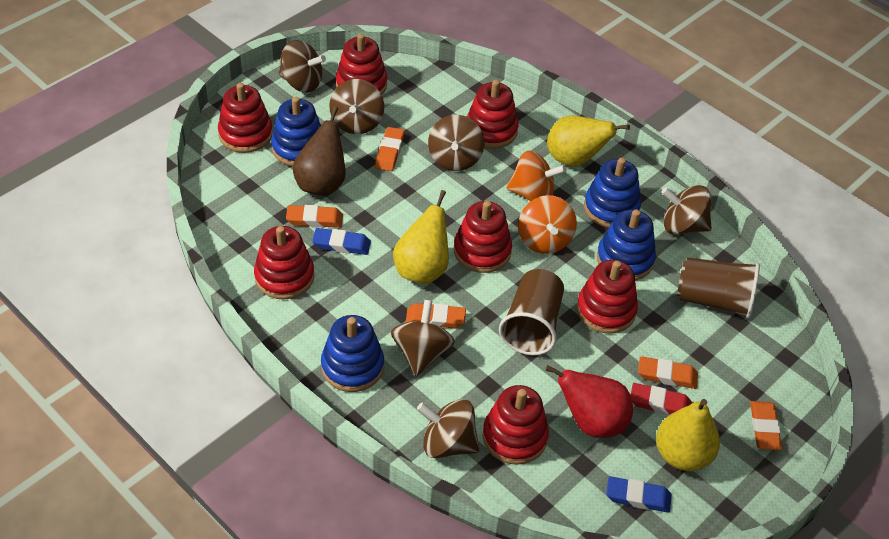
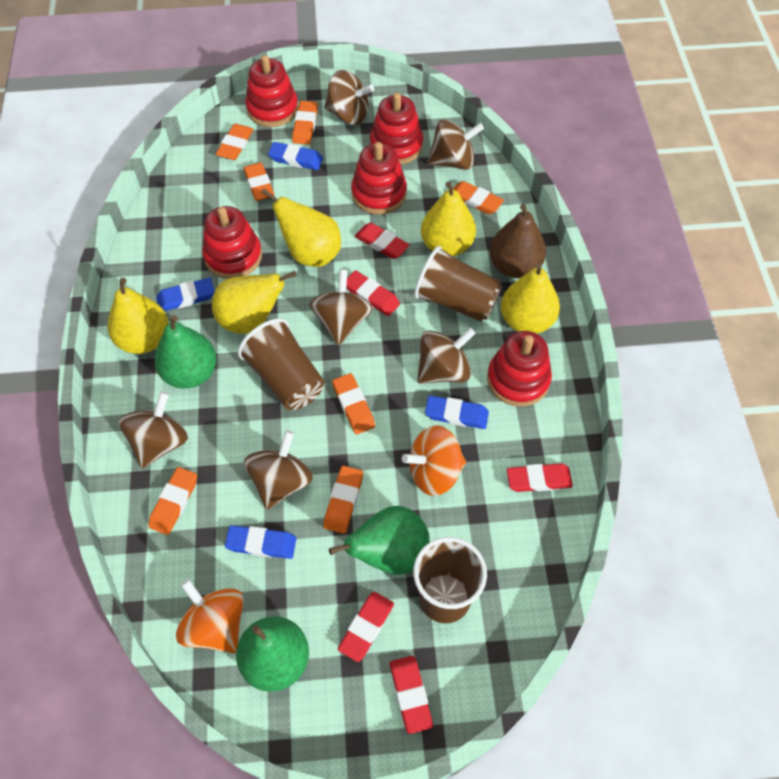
blue eraser: [312,228,371,255] [606,476,671,513] = 2 -> [156,278,215,311] [225,525,296,559] [268,142,323,170] [425,395,489,429] = 4
blue stacking toy: [271,97,321,166] [321,315,384,392] [584,158,641,228] [597,209,656,280] = 4 -> none = 0
brown cup: [499,269,564,355] [677,257,760,319] = 2 -> [238,318,324,410] [413,537,487,623] [414,246,502,322] = 3
green pear: none = 0 -> [155,315,216,389] [236,616,309,692] [329,506,430,575] = 3
orange eraser: [286,205,343,228] [375,127,405,171] [406,303,466,329] [638,356,698,389] [750,401,782,450] = 5 -> [148,467,197,535] [216,124,254,160] [243,162,274,201] [292,101,318,145] [323,466,363,534] [332,373,375,434] [453,181,504,214] = 7
red eraser: [631,383,692,415] = 1 -> [338,592,394,662] [346,270,400,316] [355,223,409,259] [390,656,433,734] [507,463,573,492] = 5
red pear: [545,365,633,438] = 1 -> none = 0
red stacking toy: [218,83,273,153] [254,226,315,300] [336,34,387,95] [454,201,512,273] [467,80,519,149] [483,385,549,465] [577,260,638,334] = 7 -> [202,206,262,279] [245,55,298,127] [351,142,407,214] [370,92,423,164] [487,331,552,407] = 5
yellow pear: [393,190,449,284] [547,115,630,167] [656,399,720,471] = 3 -> [108,278,169,354] [212,271,297,334] [261,188,341,267] [421,181,476,256] [501,263,560,334] = 5

